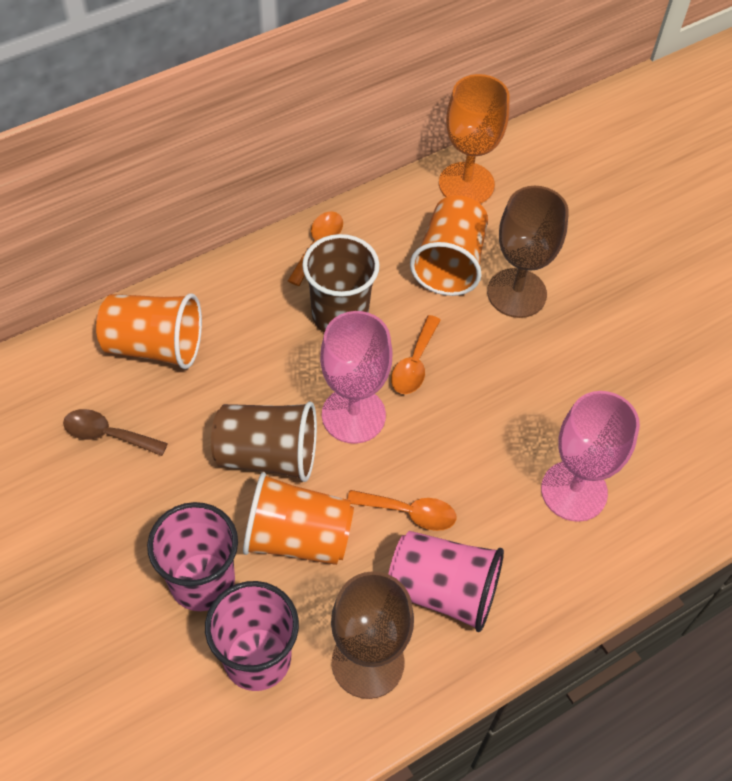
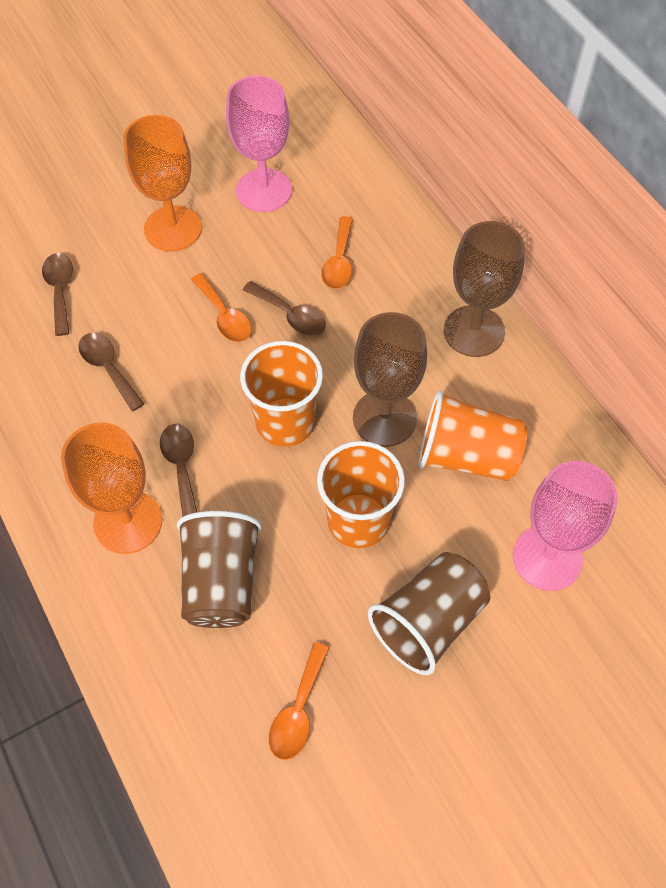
brown spoon: [63,409,168,456] = 1 -> [42,253,73,336] [78,333,144,411] [160,424,197,516] [243,281,326,335] = 4
orange goblet: [439,74,510,204] = 1 -> [61,422,162,554] [123,115,202,251] = 2
pink cup: [147,502,238,611] [205,581,299,691] [389,531,504,632] = 3 -> none = 0

